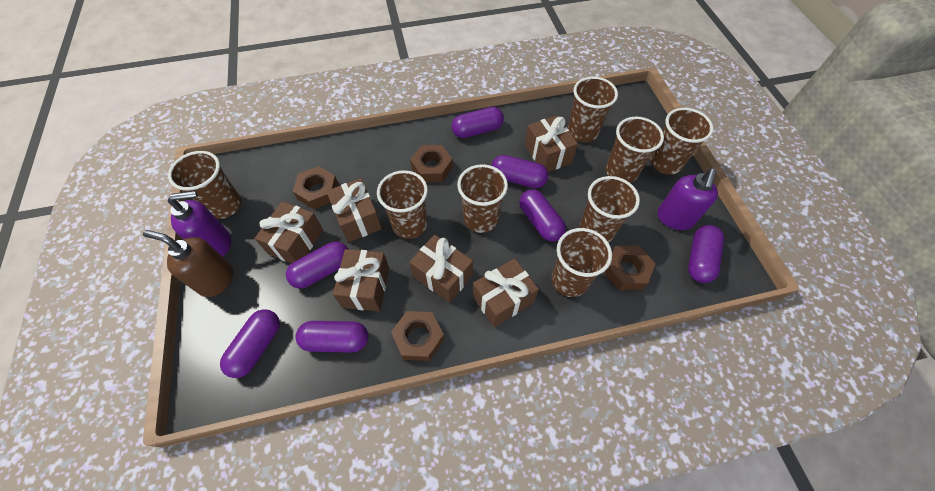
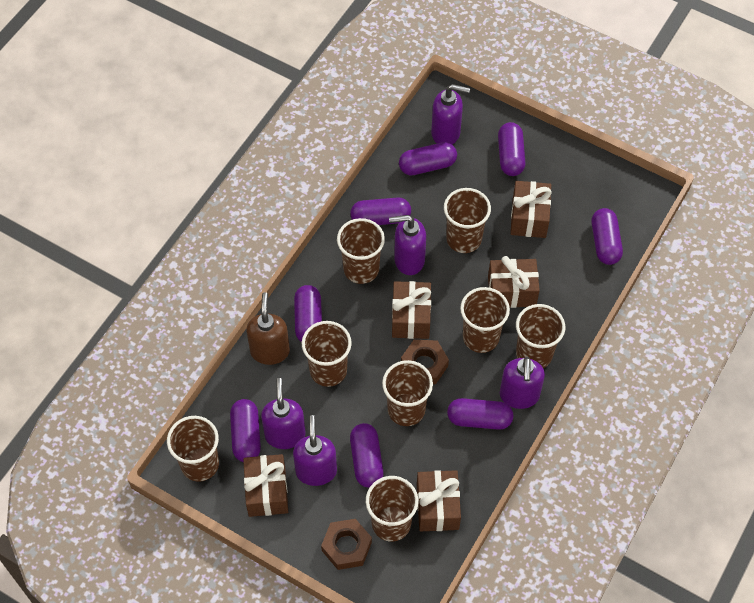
brown gift: [255,201,323,264] [326,178,382,242] [333,249,389,311] [409,235,473,303] [473,258,539,327] [525,115,578,172] = 6 -> [243,454,288,517] [392,281,431,339] [417,470,461,531] [488,256,540,308] [510,181,552,238] = 5
brown nut: [293,166,339,209] [391,311,444,361] [410,145,453,182] [604,245,656,290] = 4 -> [321,519,372,570] [401,340,449,384] = 2
purple capsule: [220,309,280,378] [286,242,348,288] [296,321,368,353] [452,107,504,138] [491,155,548,188] [519,189,566,242] [688,225,724,283] = 7 -> [230,399,261,462] [294,285,322,342] [350,197,411,225] [350,423,383,488] [399,142,457,176] [447,398,514,430] [498,122,526,176] [591,208,623,265] = 8
purple soap dispenser: [167,191,231,257] [658,169,718,230] = 2 -> [261,378,306,449] [293,415,337,486] [389,215,426,275] [431,84,470,145] [500,357,545,409] = 5

